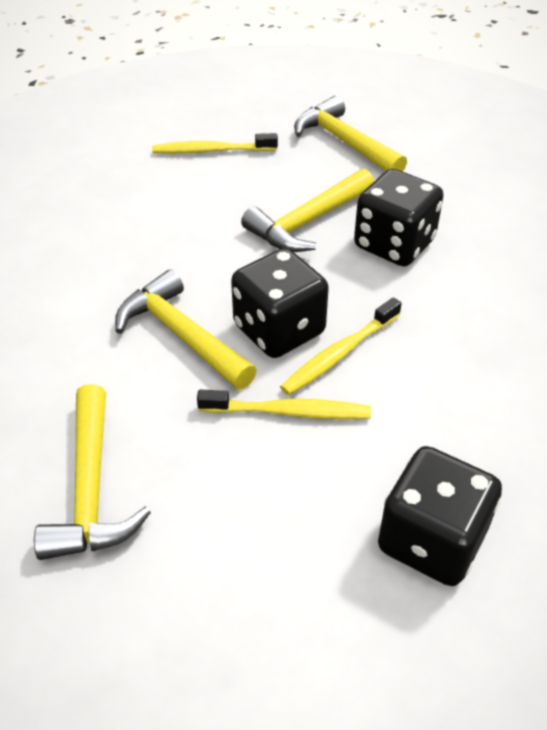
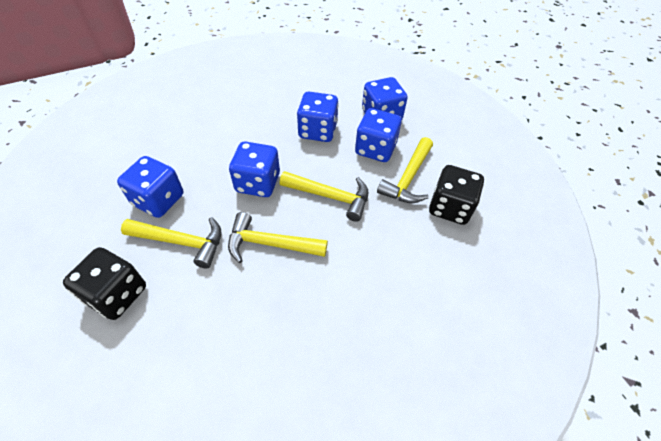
black dice: [231,248,329,358] [354,169,444,266] [378,446,502,586] = 3 -> [63,247,146,320] [429,165,484,225] = 2
blue dice: none = 0 -> [117,156,183,218] [229,141,280,197] [297,92,339,142] [355,108,402,162] [362,77,407,121] = 5
yellow toothbrush: [152,133,278,154] [197,390,371,419] [280,297,402,395] = 3 -> none = 0

